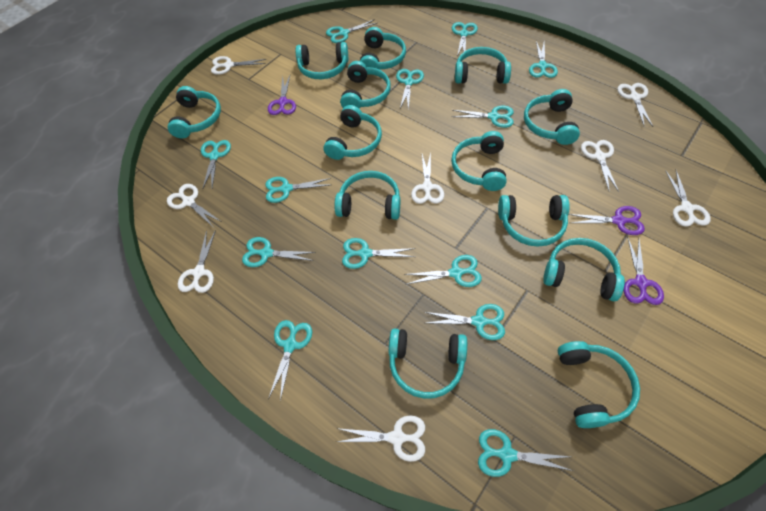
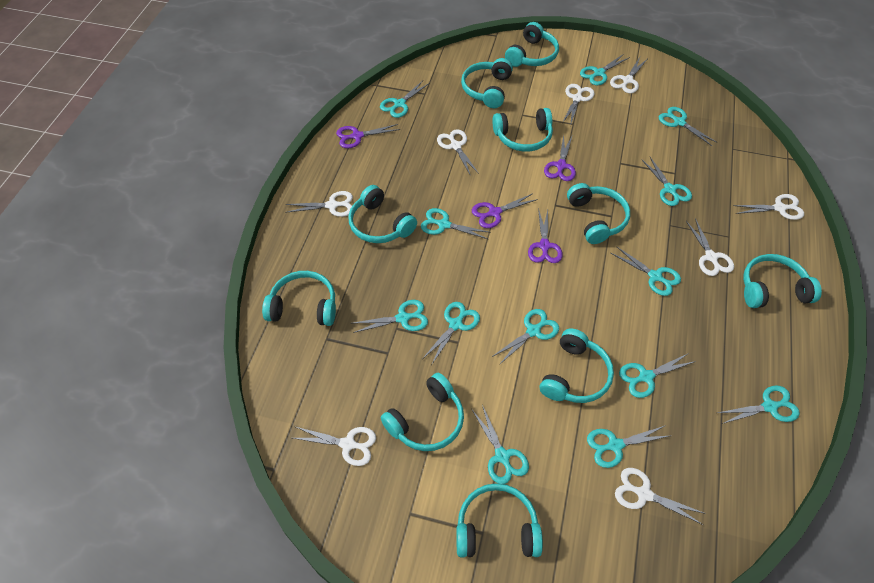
purple scissors: [268,75,296,115] [568,206,645,235] [624,237,664,305] = 3 -> [336,124,400,148] [472,193,538,228] [528,208,563,263] [544,135,576,181] = 4
turquoise headphones: [167,86,221,138] [296,42,348,79] [324,105,382,160] [334,171,400,220] [340,61,391,109] [360,27,406,75] [389,329,467,399] [451,131,507,191] [455,47,511,84] [498,195,570,247] [524,89,580,145] [543,238,625,301] [558,341,640,428] = 13 -> [262,271,336,326] [349,185,417,243] [381,373,464,451] [456,483,543,557] [461,58,513,108] [492,108,553,152] [505,22,559,67] [540,329,614,403] [567,183,630,244] [743,254,822,308] = 10

